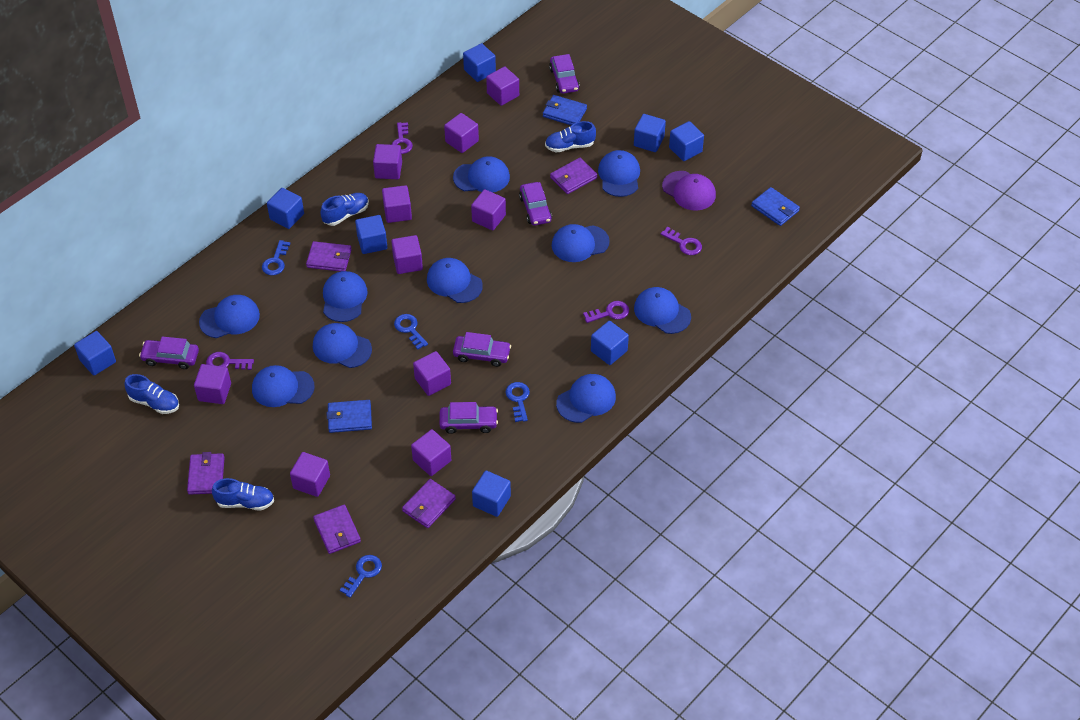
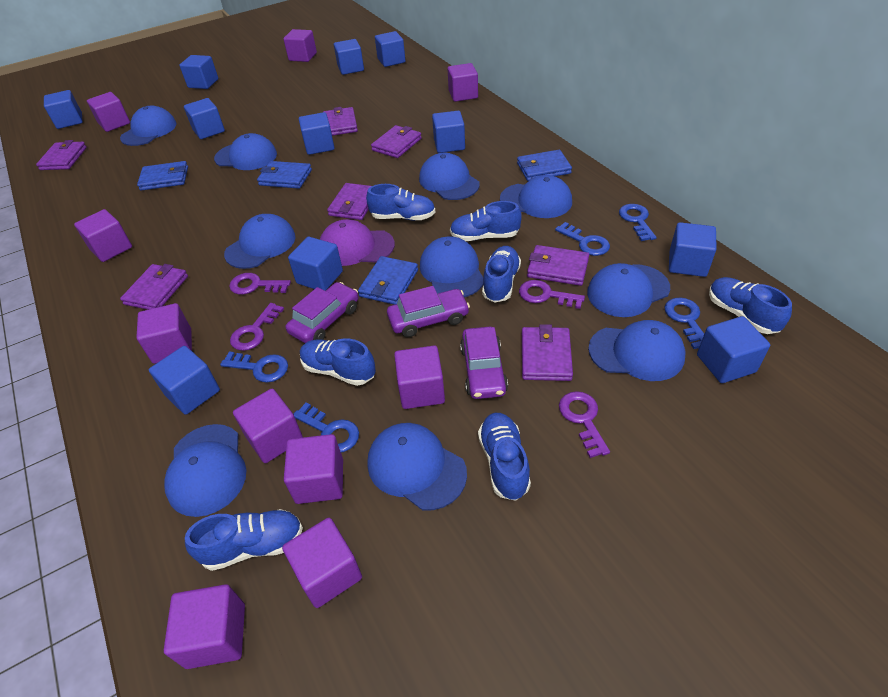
blue cube: [74,331,116,376] [267,188,304,229] [355,215,387,254] [463,43,496,82] [472,471,511,517] [591,321,629,365] [634,114,666,152] [669,121,704,161] = 8 -> [44,90,83,129] [149,346,220,415] [179,55,218,89] [184,98,225,139] [288,237,343,291] [299,112,335,155] [334,39,364,75] [375,31,406,67] [432,111,465,153] [669,222,717,277] [697,316,770,383] = 11
blue key: [262,240,290,275] [340,555,382,598] [394,314,428,350] [505,382,530,422] = 4 -> [220,352,288,383] [294,402,359,452] [555,222,610,256] [619,204,657,241] [664,298,704,349] = 5
blue shoe: [124,374,179,414] [212,478,274,511] [321,193,369,226] [545,121,596,153] = 4 -> [185,509,303,571] [300,338,376,386] [366,184,435,220] [450,201,522,241] [478,413,531,501] [482,246,521,303] [709,277,792,334] = 7
blue wallet: [327,400,372,433] [543,95,587,125] [751,187,800,226] = 3 -> [137,161,188,191] [257,161,312,189] [358,256,418,305] [517,150,572,181] = 4
purple car: [139,337,199,369] [439,402,498,434] [453,332,511,367] [519,182,552,226] [549,54,580,94] = 5 -> [285,282,359,343] [387,286,470,337] [460,327,508,399] = 3
purple wallet: [187,452,225,495] [306,241,352,272] [313,505,361,554] [402,479,456,528] [550,158,597,194] = 5 -> [36,140,87,170] [120,264,188,310] [323,107,358,136] [327,183,371,220] [371,125,422,158] [522,324,573,381] [527,245,589,286] = 7

